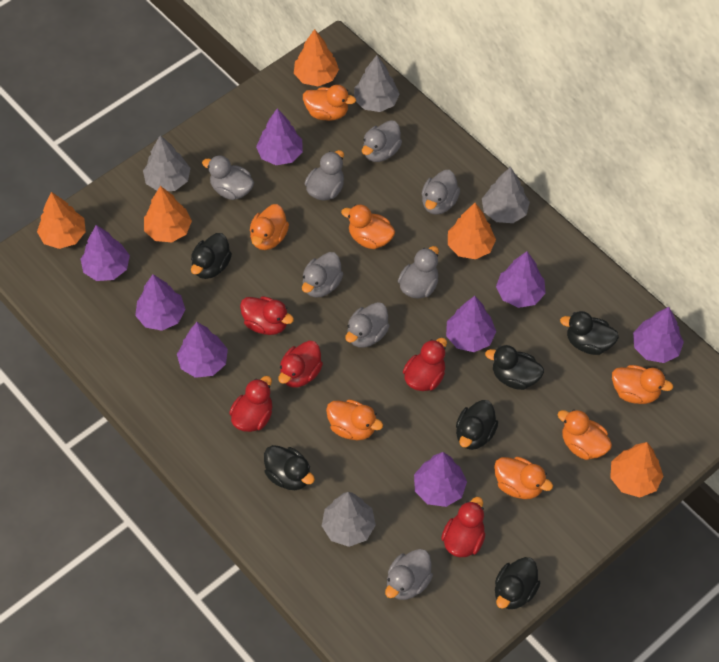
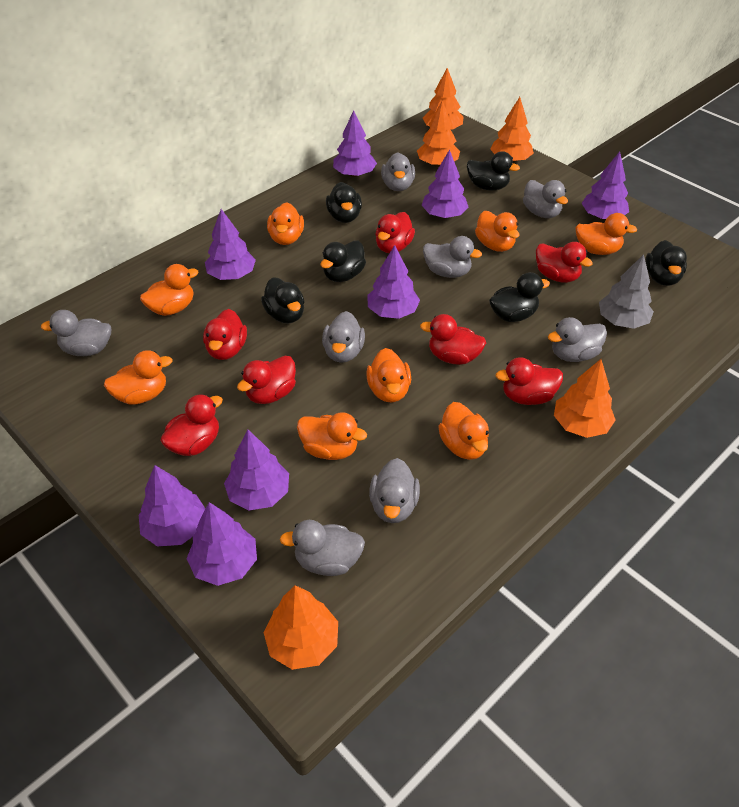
grey tree: [143,135,191,191] [322,492,376,547] [354,55,400,112] [482,167,530,223] = 4 -> [599,254,654,329] = 1
orange duck: [250,204,289,250] [303,85,356,121] [326,399,383,440] [341,205,395,249] [494,457,553,499] [558,409,612,460] [612,365,673,404] = 7 -> [104,350,173,405] [140,264,198,316] [267,202,304,245] [297,412,367,460] [366,348,411,402] [438,402,489,460] [475,211,519,252] [575,213,637,255] = 8
red duck: [229,376,272,432] [240,296,294,335] [278,341,323,388] [403,338,447,391] [441,497,485,557] = 5 -> [160,394,223,456] [203,309,247,360] [237,356,296,404] [375,212,415,253] [420,314,486,365] [496,357,563,405] [536,242,593,283] = 7

